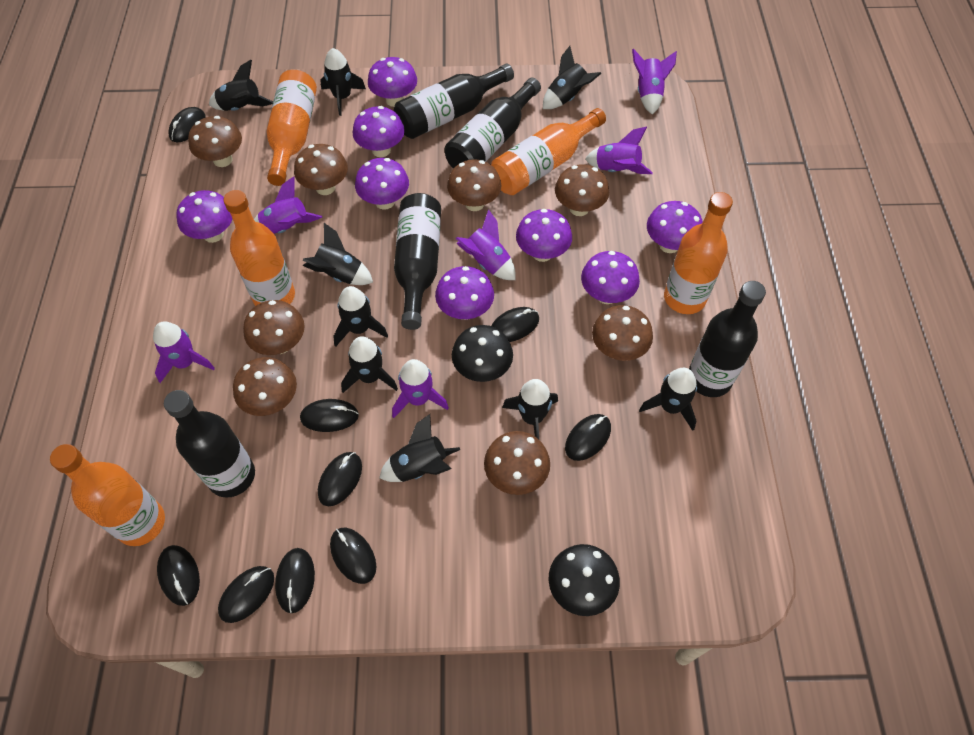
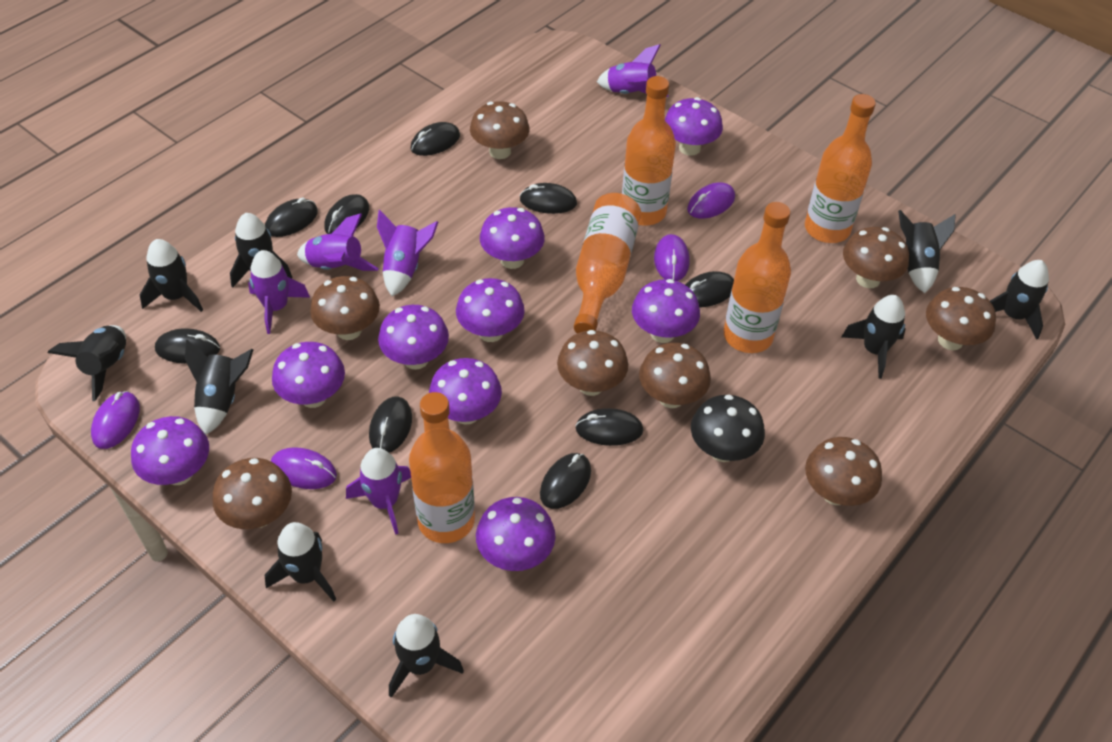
black bottle: [164,390,255,498] [394,63,514,139] [394,193,441,330] [444,78,541,169] [689,281,766,397] = 5 -> none = 0
black mushroom: [452,325,513,382] [549,544,620,616] = 2 -> [691,395,765,462] = 1
purple mouse: none = 0 -> [91,391,140,449] [271,447,337,489] [654,234,690,281] [687,182,735,219] = 4
purple mushroom: [176,190,232,243] [353,106,405,157] [355,158,409,210] [368,57,417,107] [435,266,494,320] [516,209,572,262] [581,251,640,304] [647,201,703,253] = 8 -> [131,416,209,485] [272,342,345,408] [378,305,449,370] [429,358,502,425] [456,278,525,342] [476,497,556,571] [480,207,545,269] [632,279,700,343] [665,97,723,156] = 9
purple rocket: [153,321,215,383] [254,176,322,234] [392,359,449,418] [455,209,516,280] [585,127,653,174] [632,49,677,115] = 6 -> [248,250,310,334] [297,213,379,271] [346,448,411,535] [377,210,438,297] [597,44,669,97] = 5

